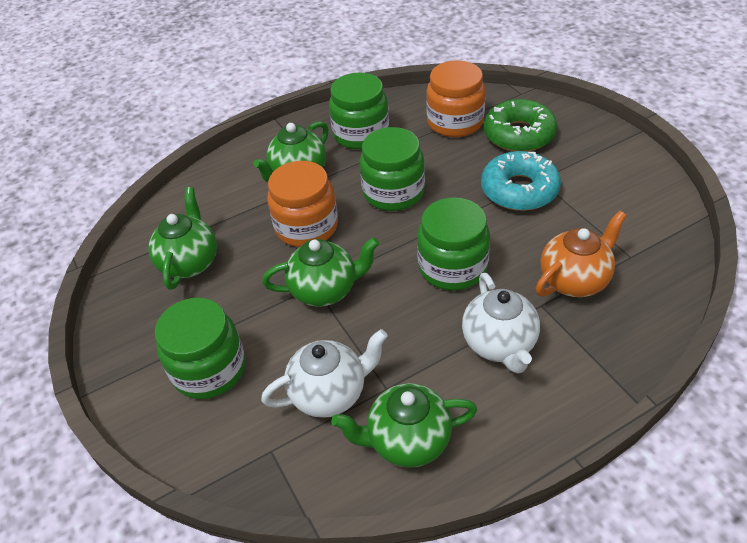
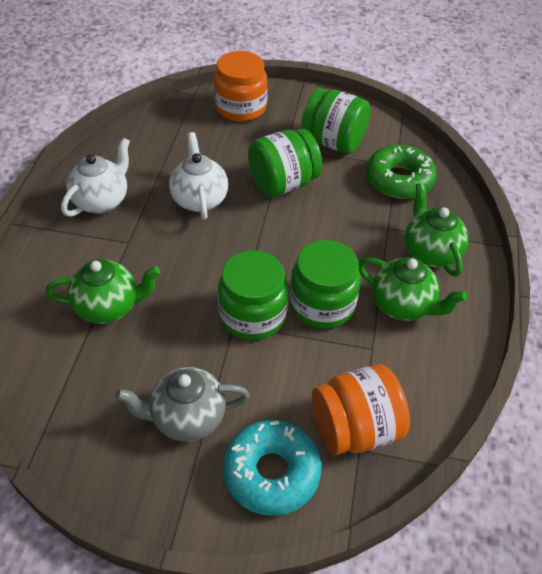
green teapot: [148,187,217,290] [253,121,329,182] [262,237,380,307] [331,383,477,468] = 4 -> [45,259,160,324] [359,257,467,321] [405,183,469,277] = 3
grey teapot: none = 0 -> [115,367,250,441] = 1
orange teapot: [536,210,627,297] = 1 -> none = 0

